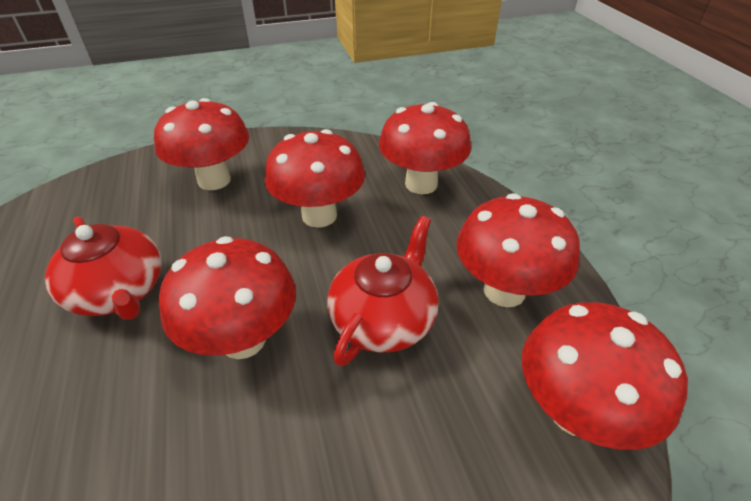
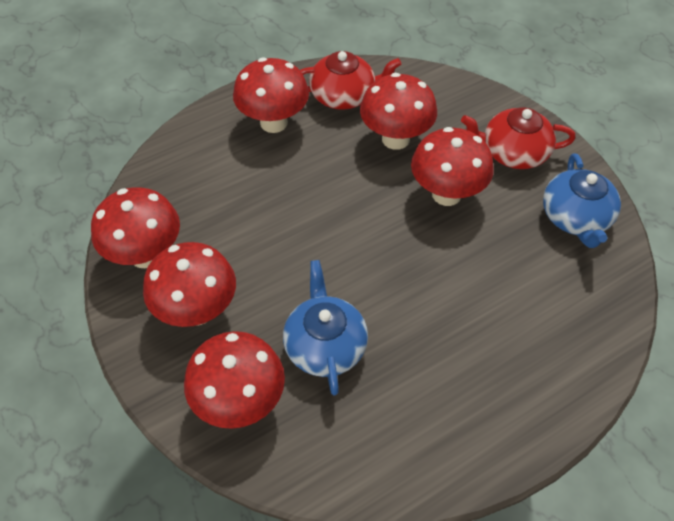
blue teapot: none = 0 -> [283,260,368,395] [543,153,621,248] = 2

